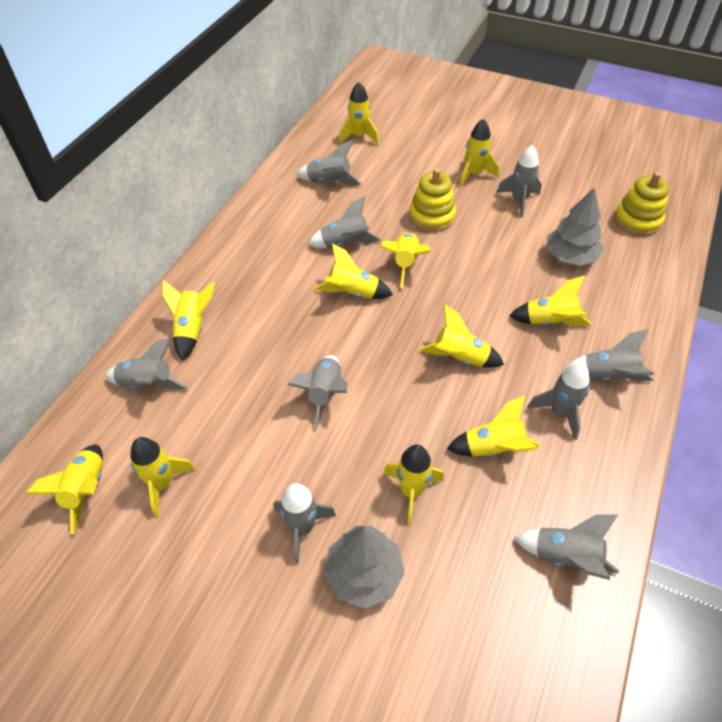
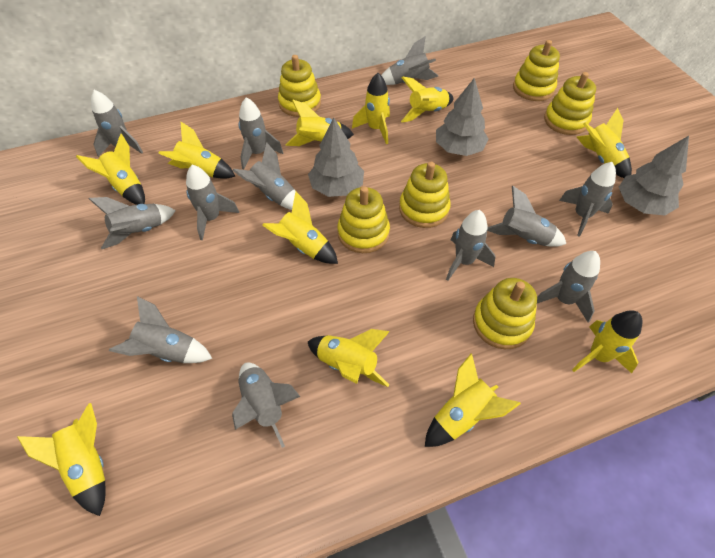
grey rocket: [105,337,188,389] [274,483,336,564] [288,355,348,429] [296,140,362,186] [308,196,381,248] [496,145,542,217] [514,514,619,580] [528,362,590,440] [564,329,654,381] = 9 -> [89,197,176,249] [91,90,143,157] [109,296,213,363] [186,165,239,240] [232,142,296,210] [232,362,300,448] [238,97,283,169] [381,37,438,85] [446,210,496,281] [487,186,566,247] [537,251,600,323] [559,162,616,237] = 12
grey tree: [324,526,405,609] [547,187,604,266] = 2 -> [308,118,364,197] [436,78,489,156] [619,136,689,216] = 3
yellow stacking toy: [409,168,456,232] [614,172,669,236] = 2 -> [278,55,321,117] [337,186,390,253] [399,162,451,228] [473,278,537,349] [513,40,560,101] [544,72,596,135] = 6

